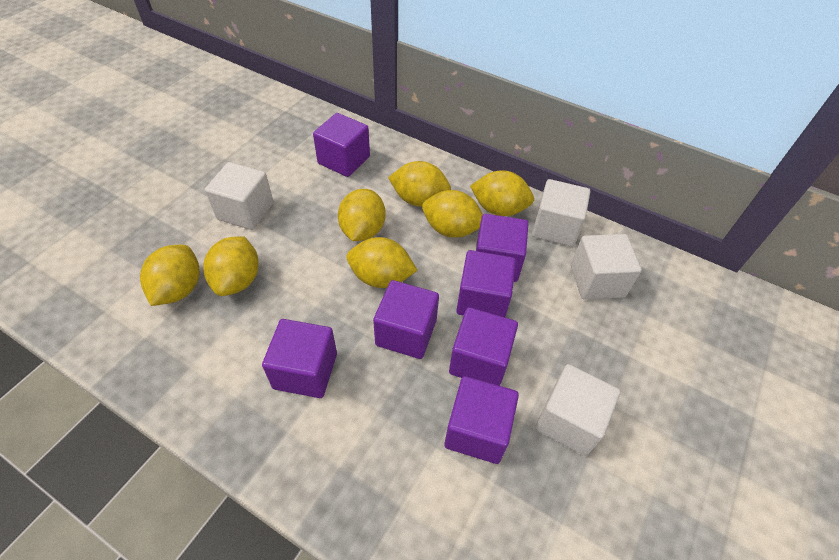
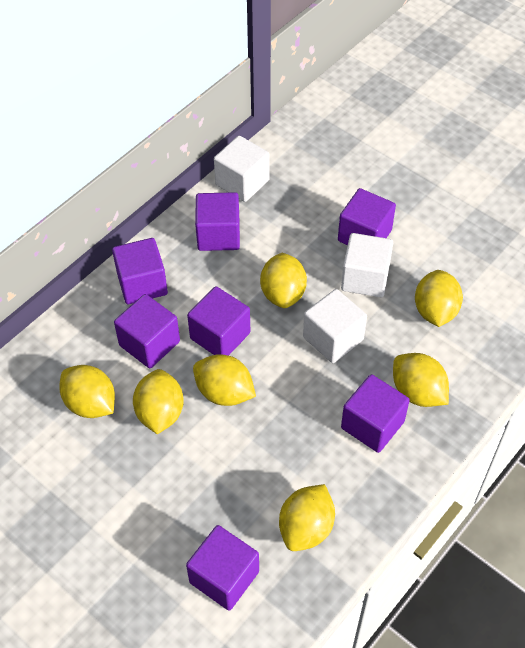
white cube: [205,162,274,230] [532,179,590,247] [535,364,620,456] [571,234,642,300] = 4 -> [214,136,270,202] [303,289,367,363] [341,233,393,297] = 3

